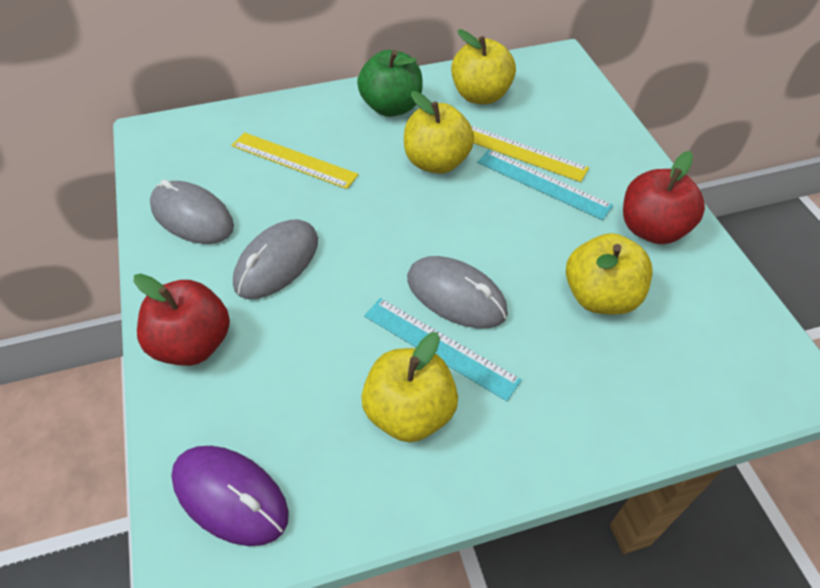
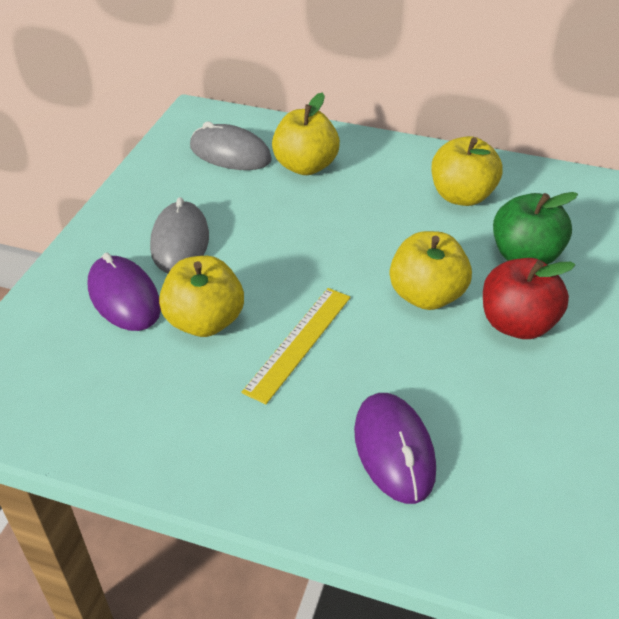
grey mouse: [150,180,234,244] [233,219,318,299] [407,256,508,328] = 3 -> [150,197,209,273] [190,122,272,170] = 2
purple mouse: [171,446,289,546] = 1 -> [88,253,161,331] [354,393,436,504] = 2
red apple: [134,274,230,366] [623,151,705,244] = 2 -> [483,258,575,339] = 1
turquoise ruler: [364,298,522,401] [477,149,613,220] = 2 -> none = 0
yellow ruler: [231,132,359,189] [471,126,589,182] = 2 -> [241,288,351,404] = 1

